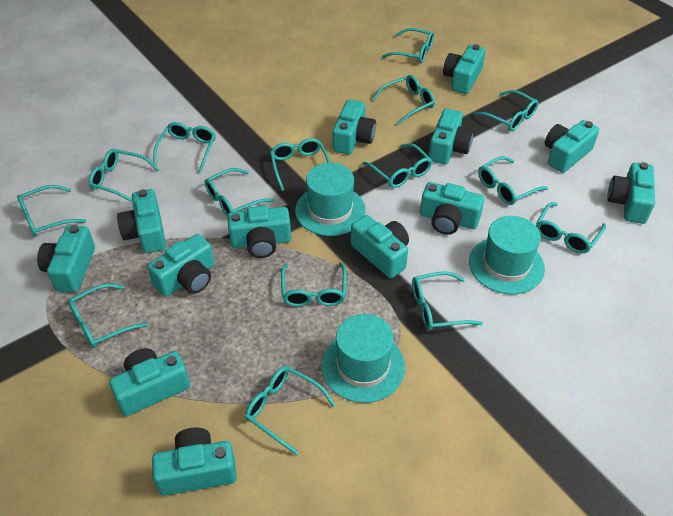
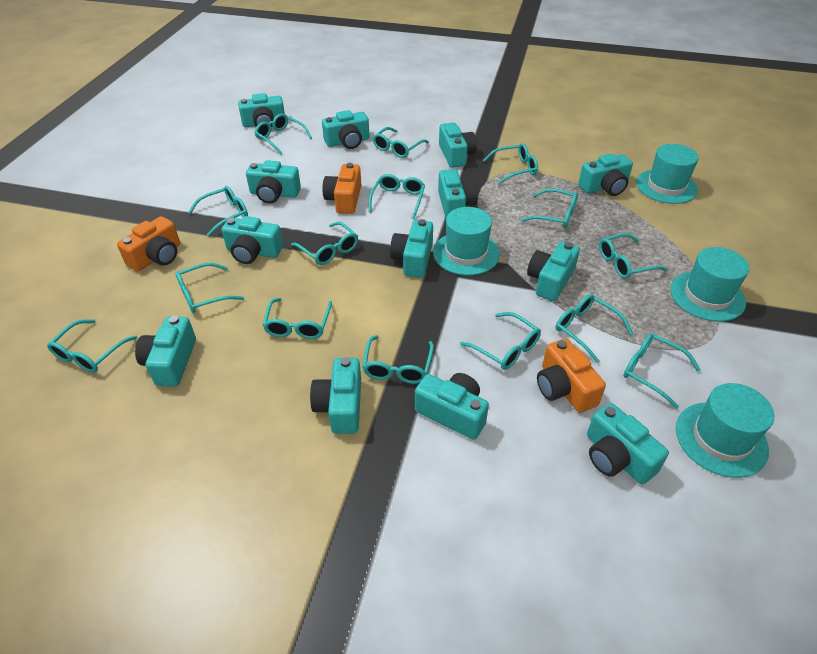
orange camera: none = 0 -> [117,216,180,271] [322,163,361,214] [537,338,606,413] = 3
turquoise hat: [295,163,366,236] [321,314,405,403] [469,216,545,295] = 3 -> [433,207,500,275] [636,144,699,204] [670,247,749,322] [676,383,774,478] = 4

